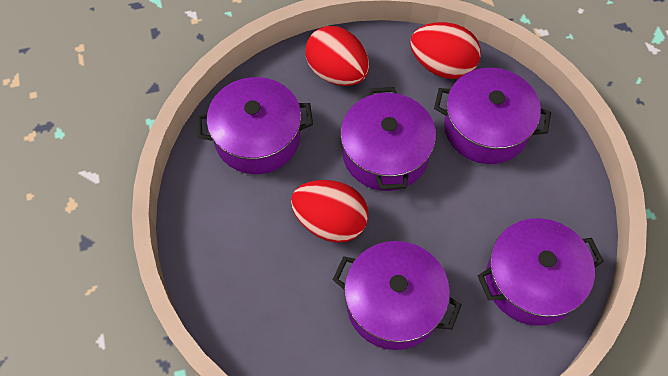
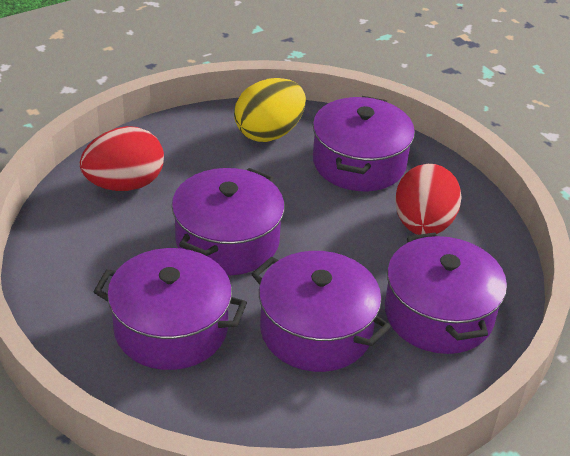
red egg: [291,180,368,243] [305,26,369,86] [410,22,481,79] = 3 -> [80,126,164,191] [395,164,461,235] = 2
yellow egg: none = 0 -> [234,78,306,142] = 1

